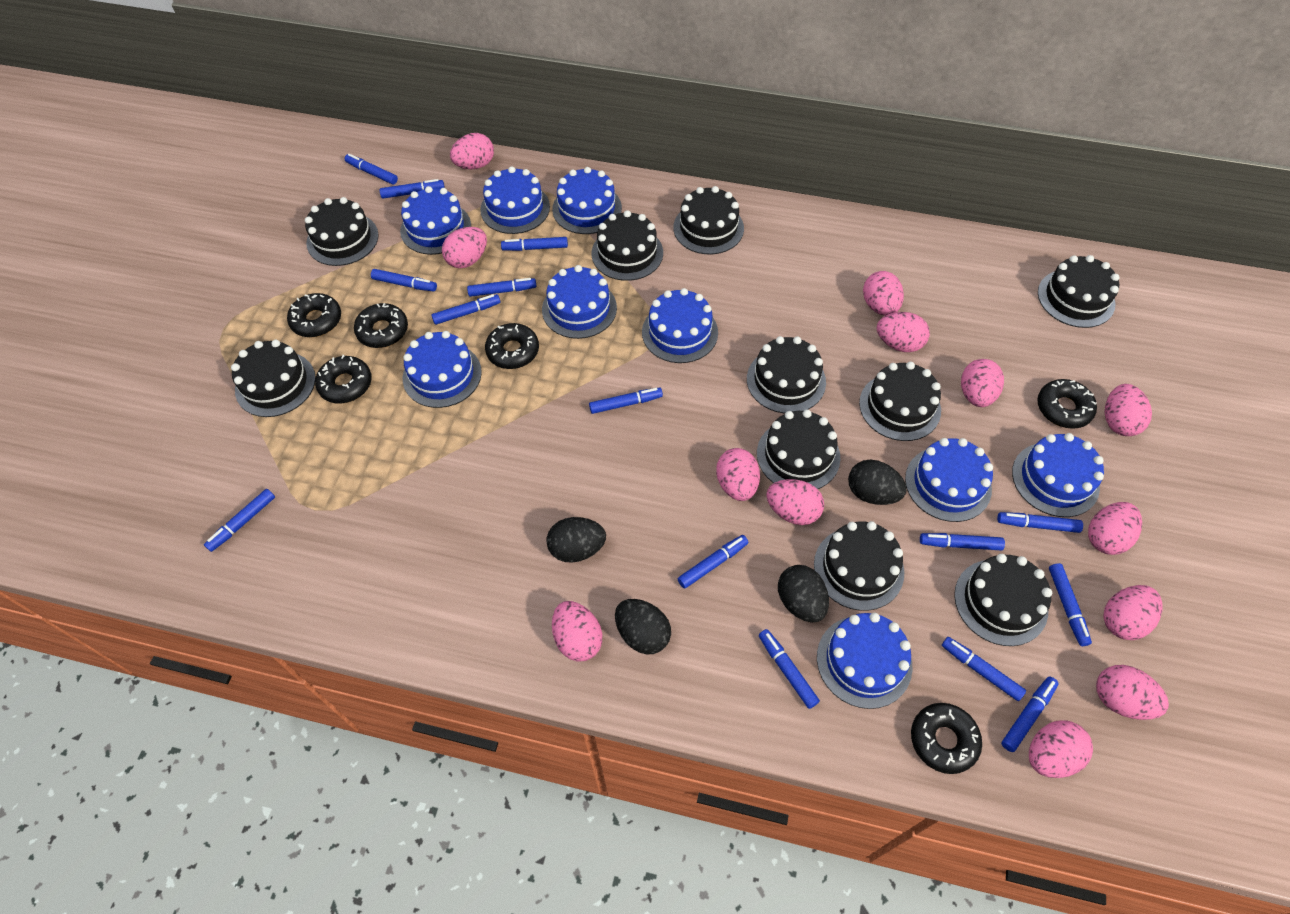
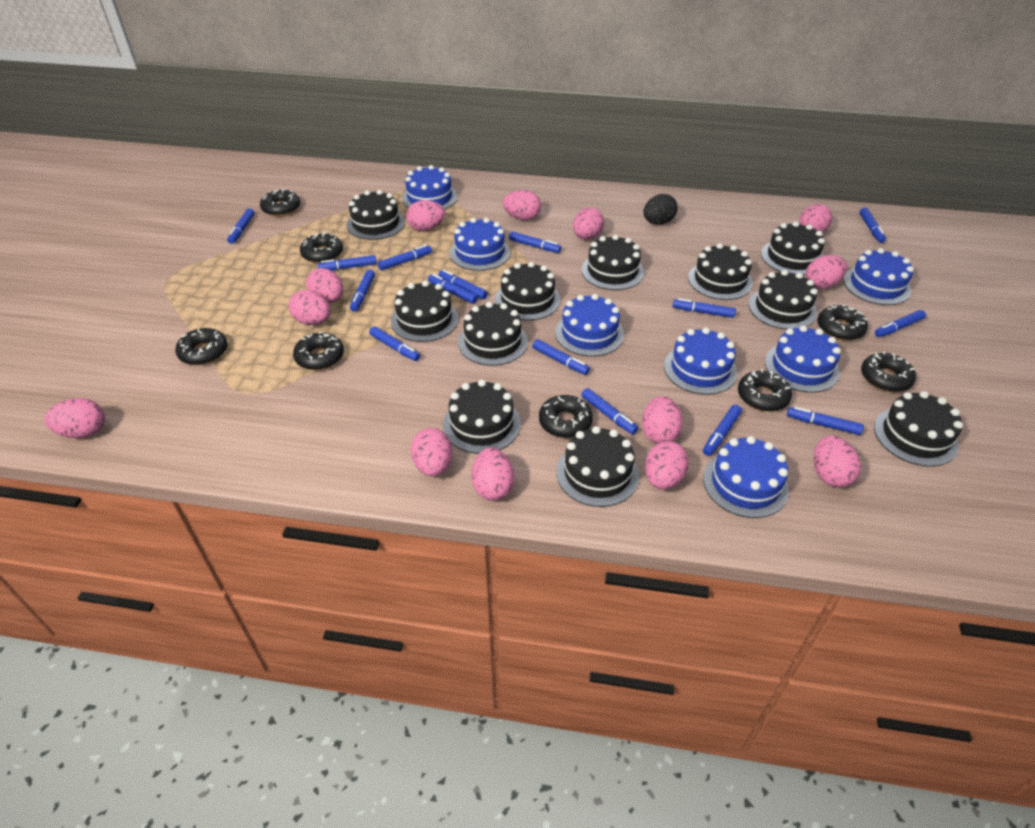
black cake: [231,340,316,417] [305,197,379,266] [591,210,663,281] [673,186,744,254] [747,336,826,413] [757,410,841,489] [814,521,904,611] [859,362,941,441] [954,554,1052,646] [1038,255,1119,328] = 10 -> [347,190,405,240] [391,281,458,342] [443,380,521,454] [458,302,528,366] [495,262,560,321] [556,426,639,507] [582,235,644,290] [688,243,753,300] [749,270,818,330] [761,222,825,276] [874,391,963,467] = 11
black donut: [287,293,341,337] [315,355,372,404] [354,303,408,348] [485,323,539,369] [911,703,982,774] [1037,379,1097,429] = 6 -> [175,328,227,365] [260,189,300,216] [293,332,344,370] [300,232,343,263] [539,395,593,438] [738,369,792,412] [818,305,868,341] [861,351,916,392] = 8
black egg: [546,517,606,563] [615,599,671,654] [778,565,829,622] [848,460,907,505] = 4 -> [644,194,678,225] = 1
blue cake: [400,186,471,255] [403,331,482,408] [480,166,550,234] [542,265,617,339] [552,167,622,234] [642,288,718,363] [817,613,913,709] [905,438,993,522] [1012,433,1104,517] = 9 -> [402,165,457,210] [450,218,510,271] [555,294,624,357] [664,328,737,395] [703,436,789,518] [765,325,841,393] [844,248,914,305] = 7

